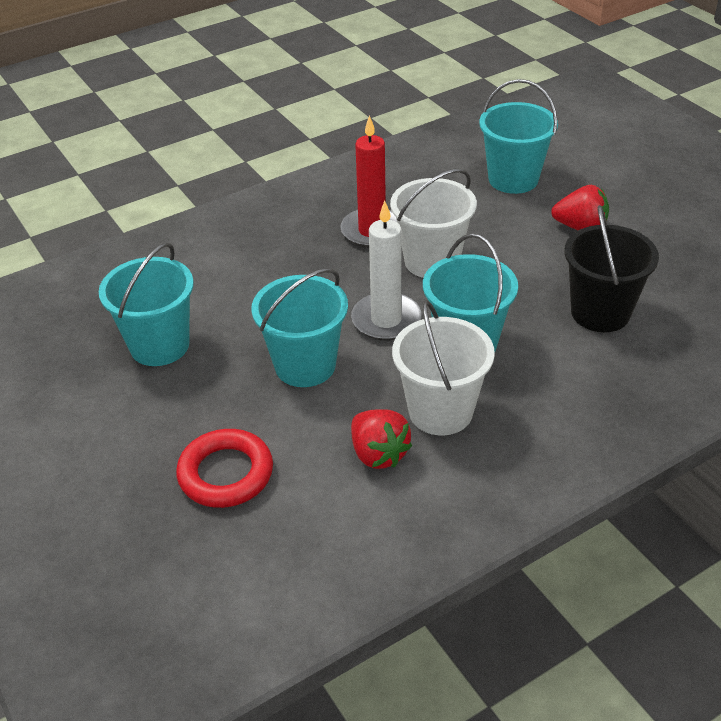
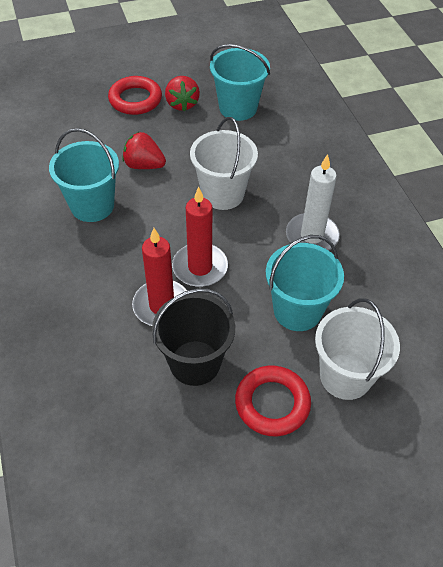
red candle: [340,115,397,248] = 1 -> [132,228,187,326] [172,187,228,287] = 2
red ring: [176,429,273,508] = 1 -> [108,76,162,115] [235,366,311,436] = 2
turquoise bucket: [99,243,194,366] [251,268,348,387] [423,233,518,352] [479,79,558,194] = 4 -> [49,128,119,222] [210,44,270,121] [266,235,344,331] = 3

